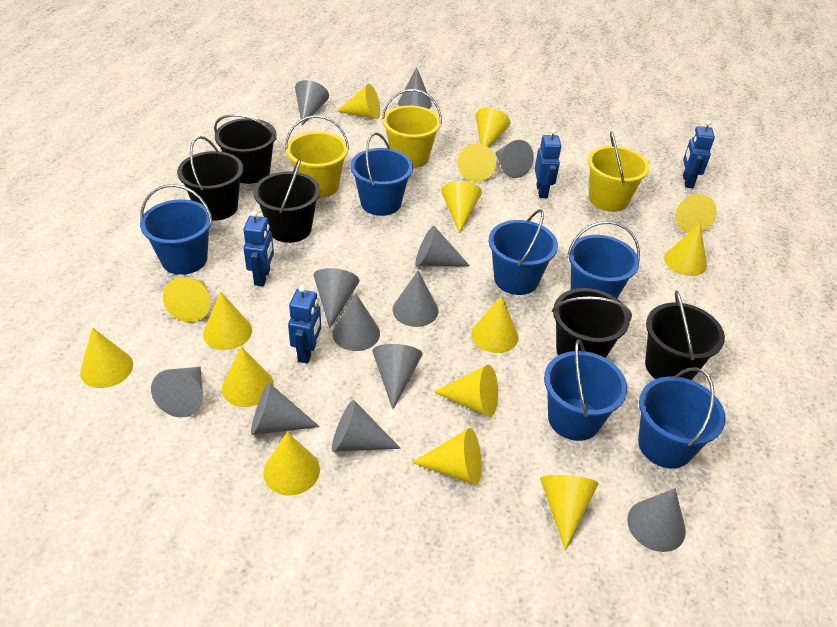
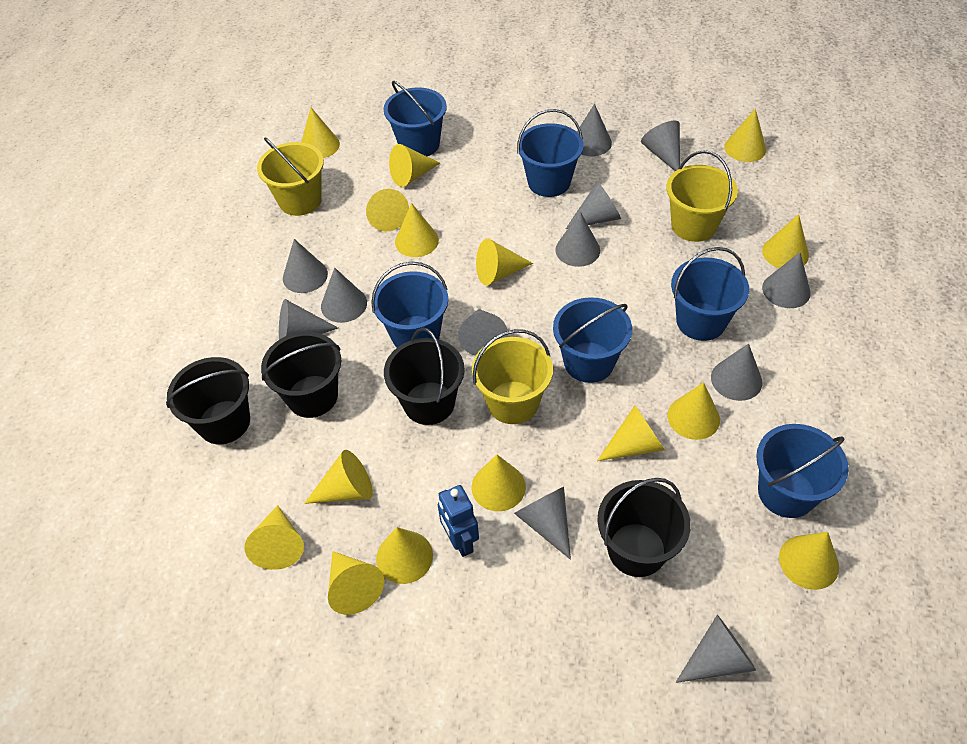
black bucket: [177,136,243,221] [214,114,277,184] [253,158,320,243] [552,288,632,358] [645,290,725,380] = 5 -> [166,357,250,444] [261,332,341,418] [384,328,465,425] [597,478,691,577] = 4
blue robot: [243,210,274,286] [288,285,321,364] [535,129,561,198] [683,120,715,188] = 4 -> [438,485,479,557] = 1

